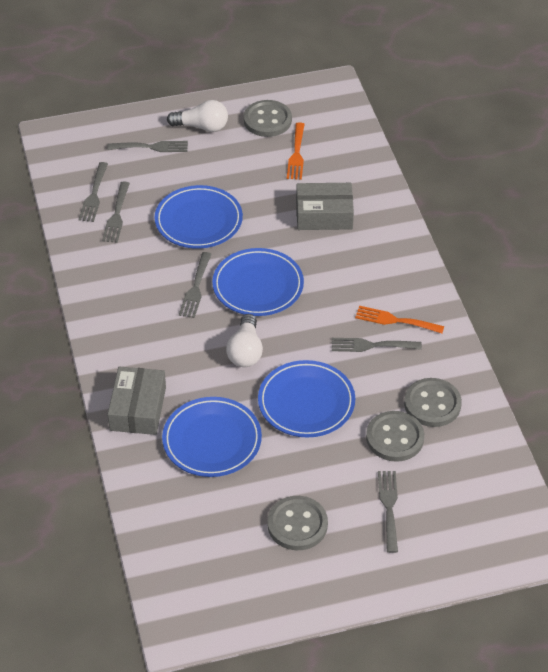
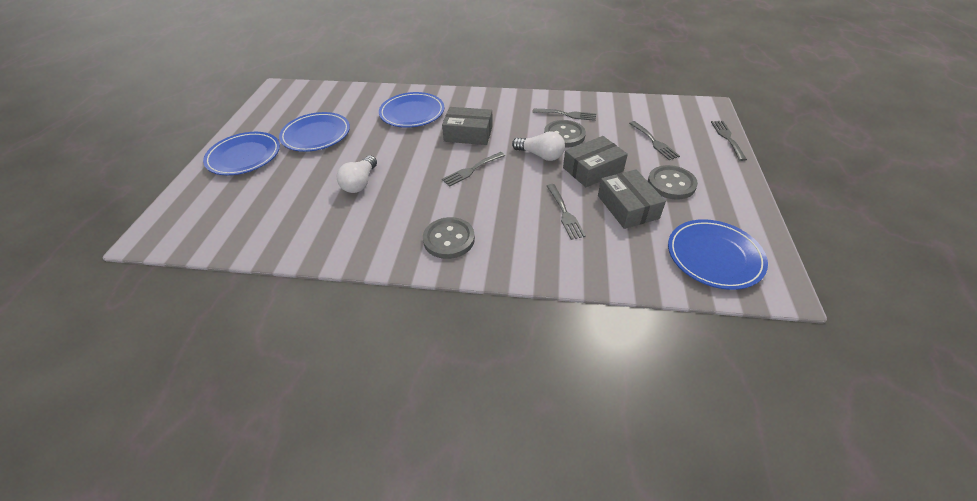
grey box: [108,366,166,435] [296,183,354,230] = 2 -> [442,107,493,145] [563,136,628,187] [598,169,666,229] = 3
grey button: [244,100,292,137] [267,496,328,550] [366,411,424,462] [404,378,462,427] = 4 -> [423,217,475,259] [544,120,586,148] [648,165,698,200] = 3
grey fork: [79,162,108,222] [102,181,130,243] [107,141,188,152] [179,252,212,318] [332,338,422,352] [378,471,398,553] = 6 -> [442,152,505,187] [532,108,596,121] [547,184,586,240] [629,121,680,160] [711,121,747,161] = 5
orange fork: [287,122,305,180] [355,306,444,333] = 2 -> none = 0

